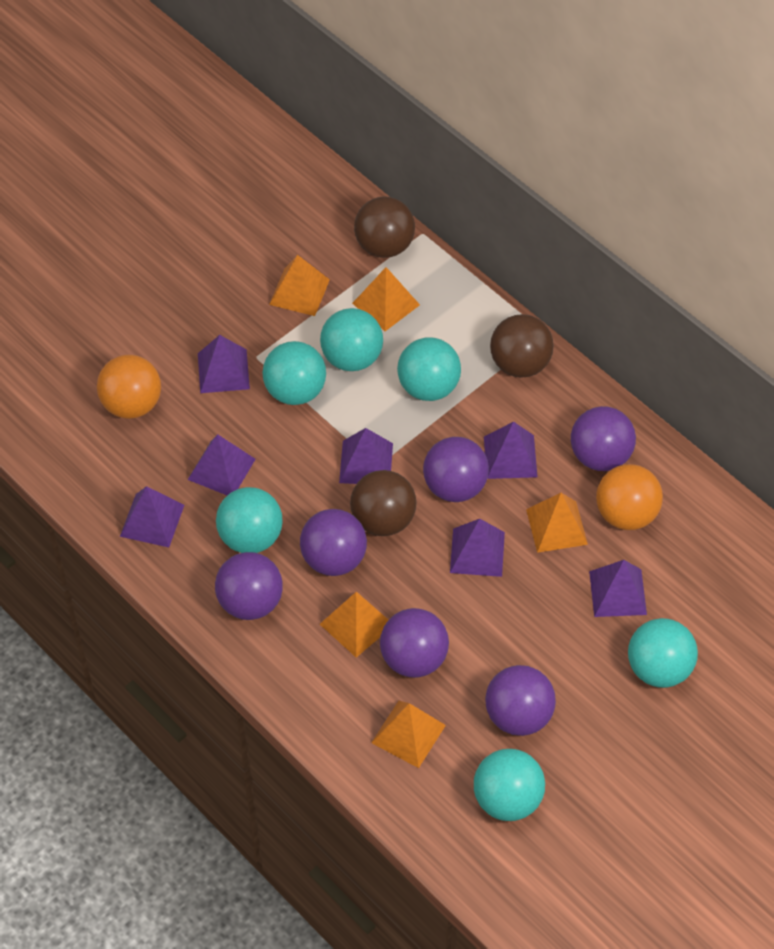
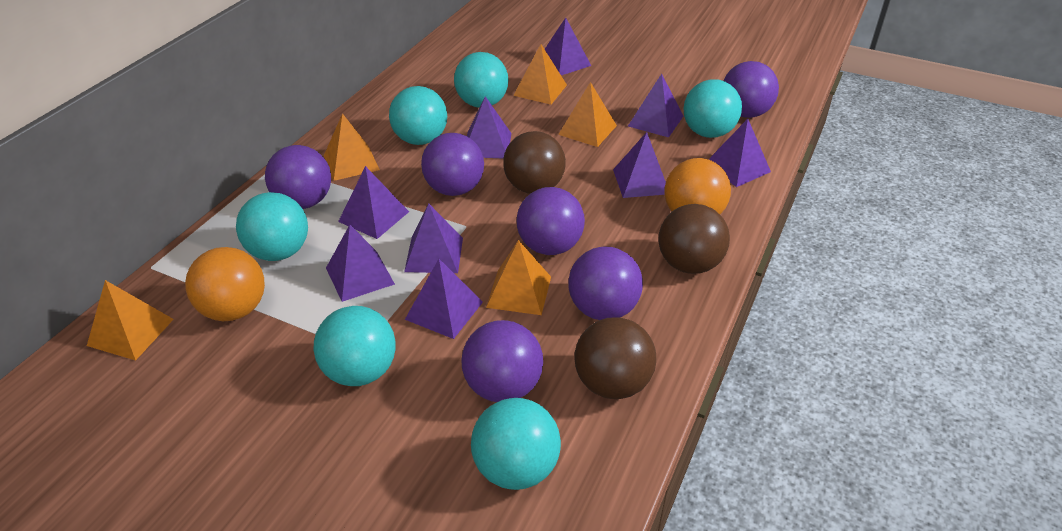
purple pyramid: [120,486,184,547] [188,434,256,496] [198,335,250,393] [339,428,393,484] [450,519,505,577] [484,422,538,479] [589,560,647,617] = 7 -> [326,225,395,302] [338,166,409,239] [404,204,463,273] [405,259,483,339] [467,96,511,158] [545,17,591,75] [613,132,666,198] [628,74,683,137] [708,119,771,187] = 9

